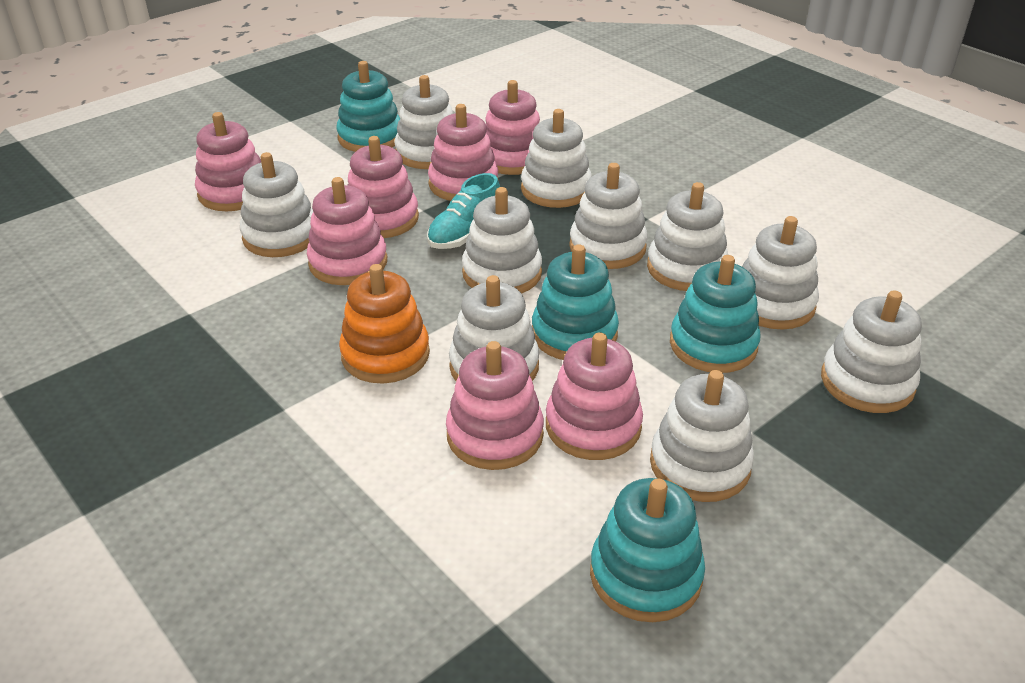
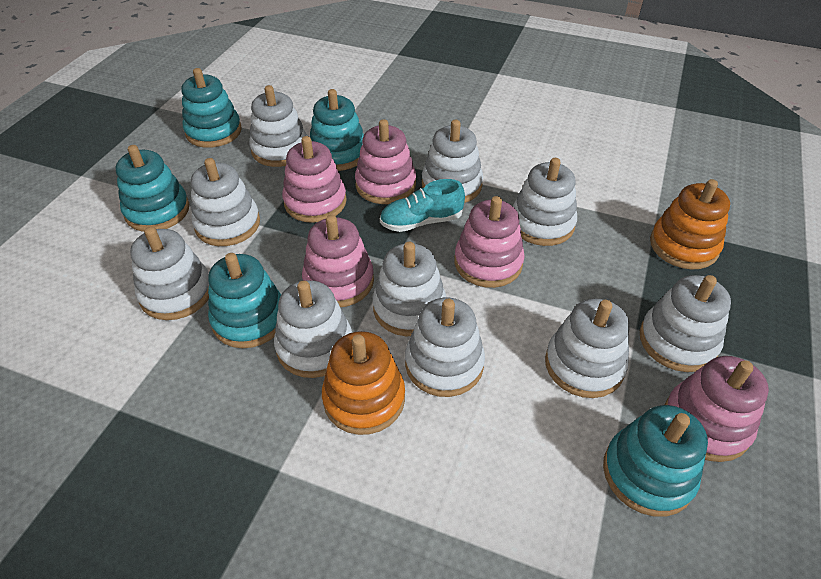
orange stacking toy: [339,264,430,384] = 1 -> [322,331,405,435] [650,179,730,270] = 2
pink stacking toy: [195,112,261,211] [307,177,387,285] [348,136,419,238] [428,104,499,201] [446,341,544,470] [485,80,540,175] [546,332,643,460] = 7 -> [282,136,347,223] [302,215,374,307] [355,119,416,204] [454,196,525,288] [664,356,769,462] = 5
turquoise stacking toy: [336,61,400,152] [532,244,619,360] [590,478,705,622] [670,255,761,373] = 4 -> [115,145,189,232] [182,68,242,148] [208,253,281,348] [310,89,364,171] [603,405,708,517] = 5

